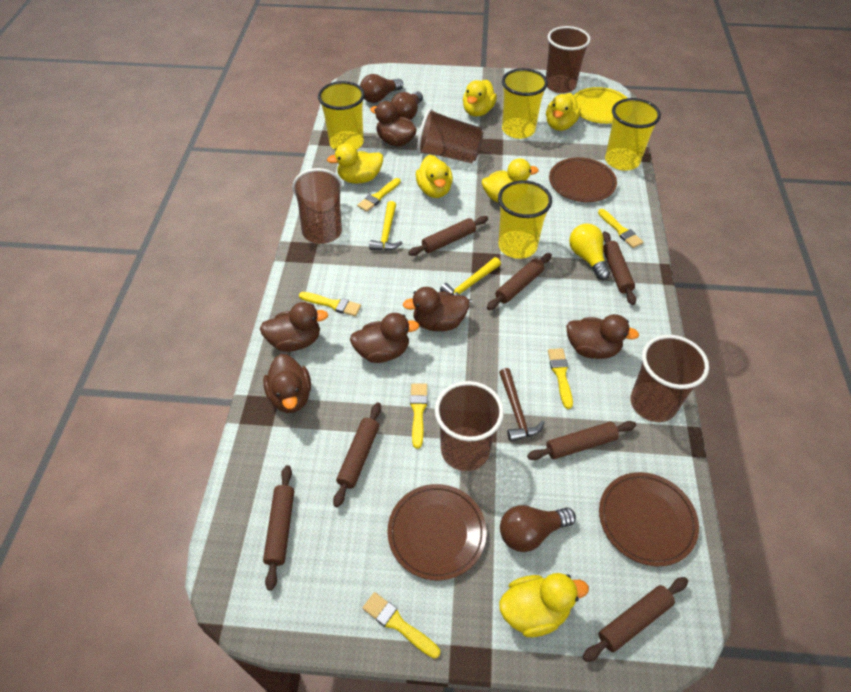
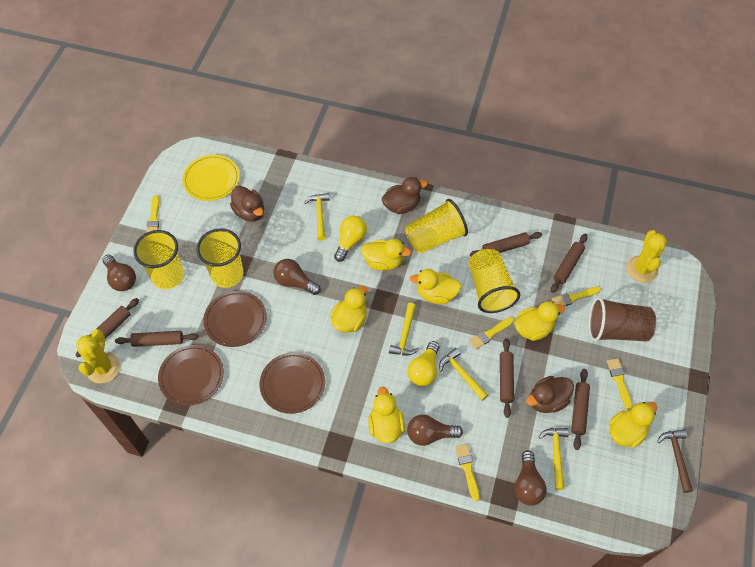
brown cup: [292,168,342,244] [417,108,483,163] [435,381,504,471] [546,26,591,93] [630,335,709,422] = 5 -> [589,297,656,341] = 1
brown duck: [259,302,328,352] [263,354,311,413] [350,313,419,363] [370,101,417,146] [403,287,470,331] [566,314,639,359] = 6 -> [230,186,264,222] [381,177,427,214] [526,376,574,413] = 3
brown light bulb: [360,74,403,103] [391,91,423,120] [500,505,576,552] = 3 -> [102,255,136,291] [273,259,321,295] [407,415,463,446] [514,450,547,505] = 4
brown rolling pin: [263,465,294,591] [333,402,381,507] [408,216,488,256] [487,253,552,310] [527,421,636,460] [583,577,688,662] [603,231,636,305] = 7 -> [75,298,139,357] [115,331,199,347] [470,232,542,257] [500,338,514,418] [551,234,587,293] [571,369,590,450] = 6
yellow brush: [299,292,361,316] [357,178,401,212] [363,592,440,659] [410,383,428,449] [548,348,573,409] [598,209,643,248] = 6 -> [146,195,160,233] [455,444,479,502] [469,317,514,349] [552,287,601,306] [607,358,633,410] = 5
yellow cactus: none = 0 -> [76,329,120,383] [626,230,667,283] = 2
yellow hammer: [369,201,402,251] [440,257,501,303] = 2 -> [304,193,330,241] [389,303,418,356] [439,348,488,401] [539,428,569,490] = 4
yellow light bulb: [569,224,610,280] = 1 -> [334,216,367,262] [407,341,439,386] = 2

